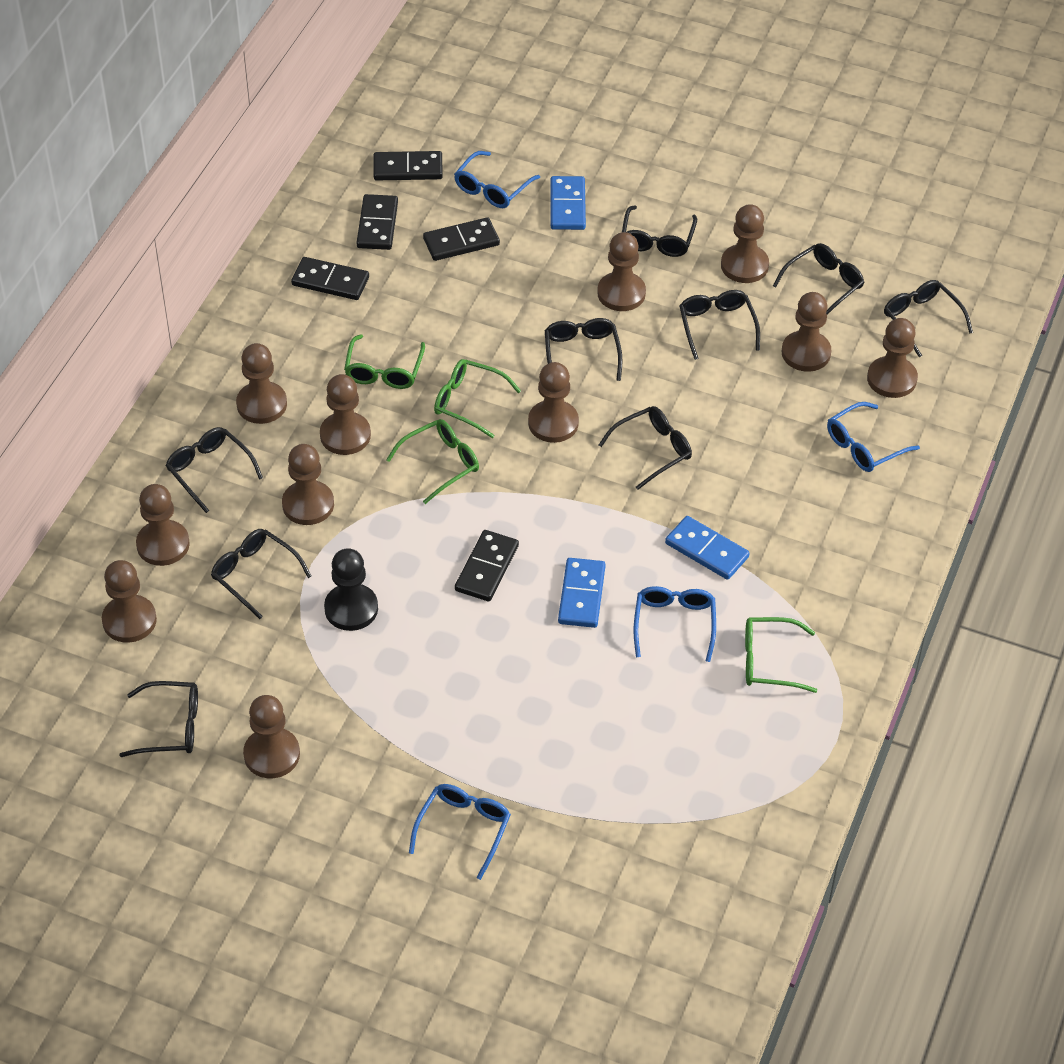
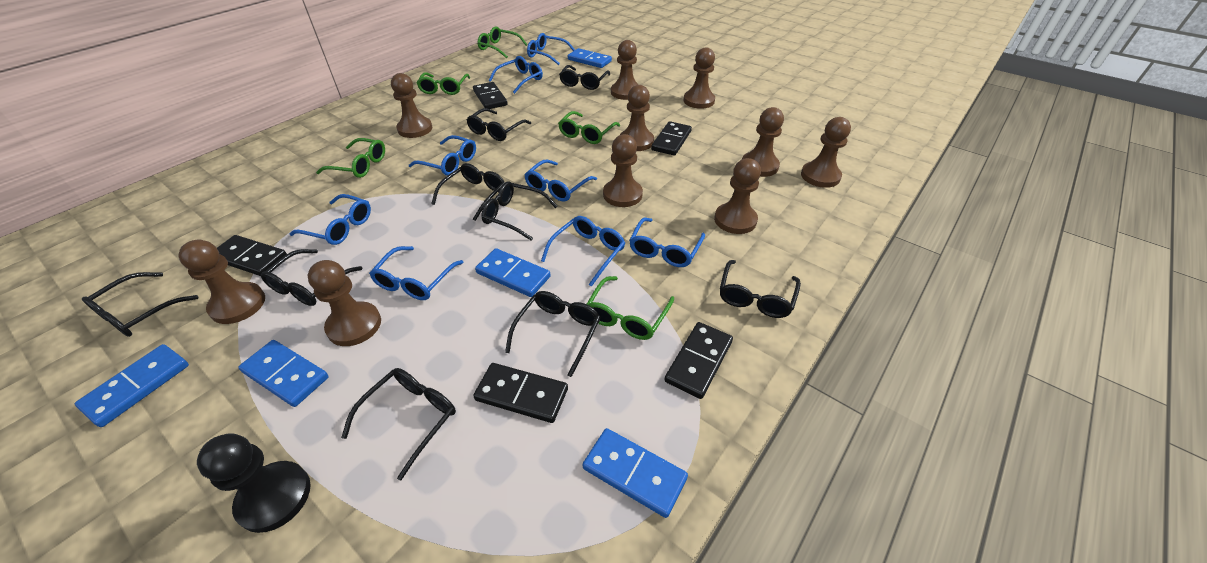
blue domino: [550,176,586,230] [558,558,606,628] [665,516,749,580] = 3 -> [75,344,189,427] [238,340,329,407] [475,248,551,297] [568,48,612,68] [583,428,688,518] = 5
blue glasses: [409,784,511,880] [454,151,540,208] [634,586,716,662] [827,402,920,472] = 4 -> [289,194,371,245] [369,246,464,300] [409,135,476,176] [489,56,543,94] [524,159,597,202] [527,33,575,65] [541,216,625,287] [629,218,705,267] = 8
brown pawn: [102,560,157,643] [136,484,190,566] [236,343,287,424] [243,695,300,778] [282,444,334,525] [320,374,371,455] [528,362,579,443] [597,232,646,311] [721,204,769,283] [782,292,831,372] [867,318,918,398] = 11 -> [178,239,265,324] [308,260,381,346] [391,73,432,138] [603,134,643,207] [611,40,638,100] [620,85,654,151] [683,47,715,109] [714,158,761,234] [742,107,784,177] [801,117,851,188] = 10
green glasses: [344,334,425,389] [386,419,479,504] [434,359,521,438] [745,617,817,693] = 4 -> [316,138,385,178] [417,72,470,95] [478,26,527,58] [558,111,620,144] [587,276,674,340] = 5

